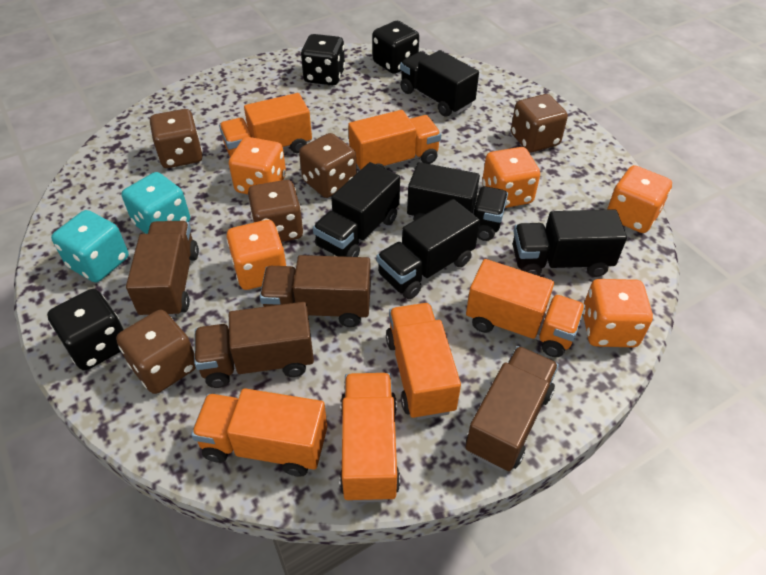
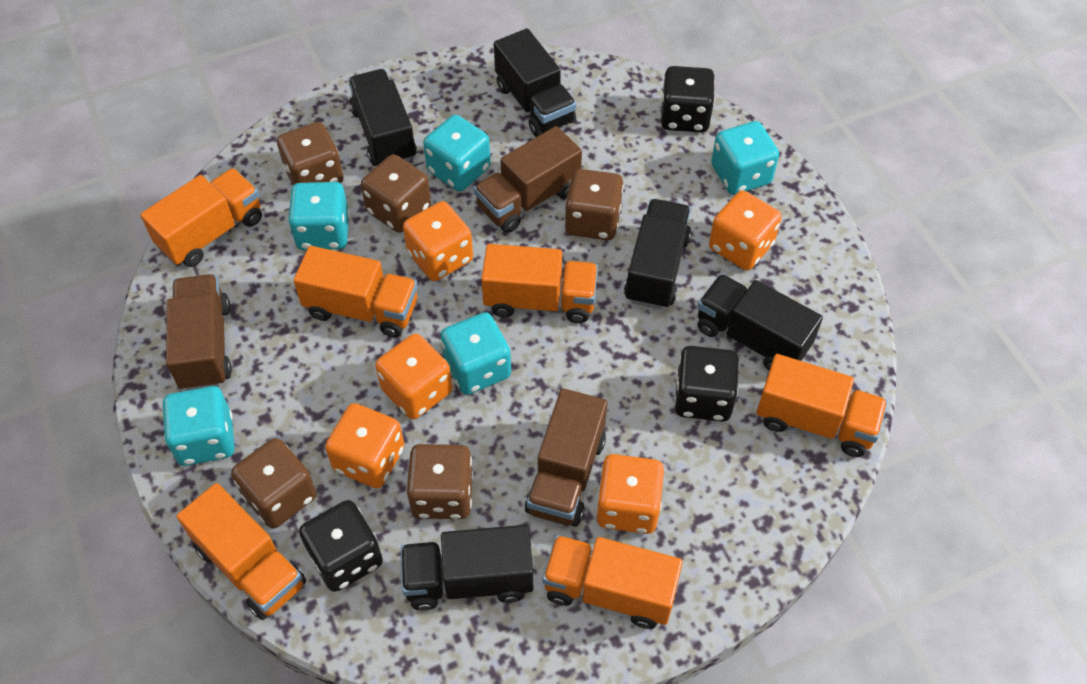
brown truck: [126,221,199,318] [194,302,314,388] [260,255,371,327] [465,346,559,471] = 4 -> [166,274,232,390] [474,126,582,233] [525,388,607,526] = 3
turquoise dice: [51,210,129,282] [121,172,190,234] = 2 -> [162,386,235,466] [288,182,350,250] [423,115,491,191] [440,312,511,395] [711,121,779,195] = 5

